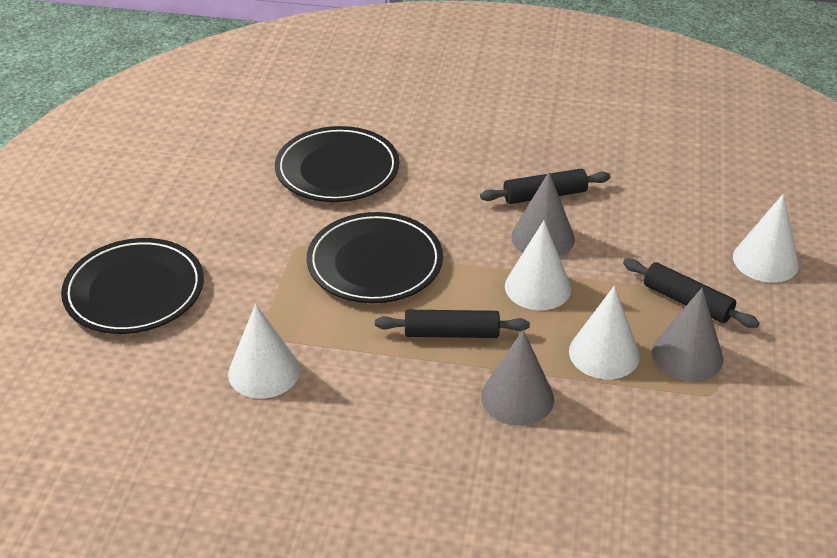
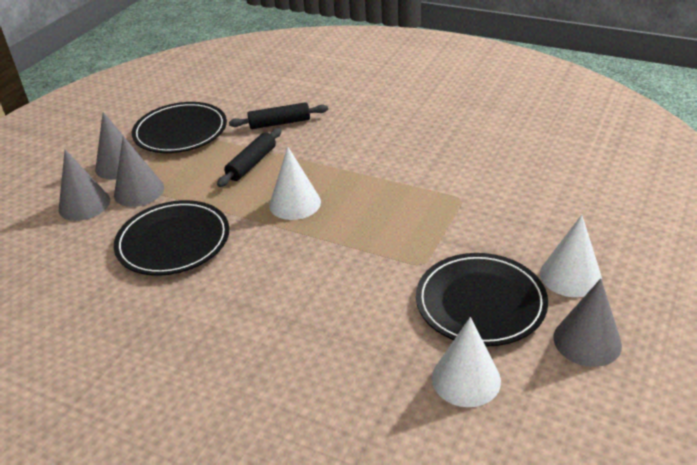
black rolling pin: [375,310,530,338] [480,168,610,204] [623,259,759,328] = 3 -> [217,128,282,187] [229,102,328,129] = 2
grey cone: [481,330,554,426] [511,172,575,257] [652,288,723,381] = 3 -> [59,150,110,221] [95,112,142,180] [114,136,164,207] [553,278,622,367] = 4
white cone: [228,304,300,398] [505,221,571,310] [569,286,640,379] [733,194,799,283] = 4 -> [269,147,321,220] [432,317,501,407] [540,215,602,297] = 3

